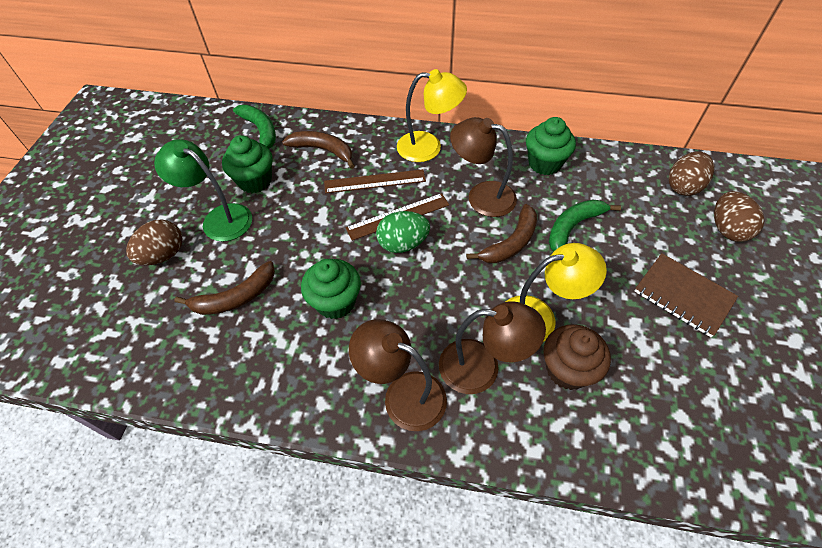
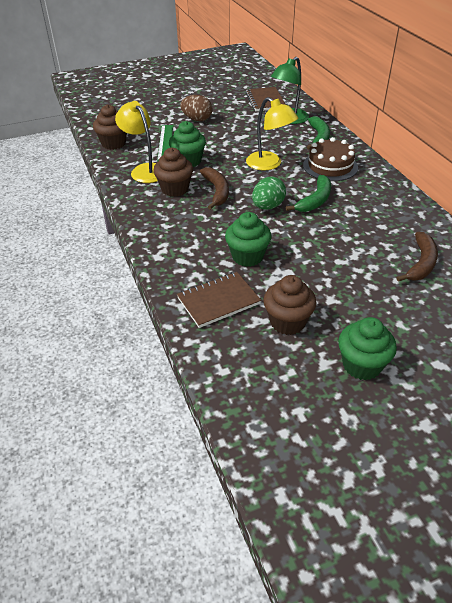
brown banana: [174,261,275,315] [282,131,355,169] [466,204,537,263] = 3 -> [200,167,229,210] [397,232,438,282] = 2
brown cake: none = 0 -> [303,137,358,181] = 1
brown cupcake: [544,324,611,390] = 1 -> [93,104,127,150] [153,148,193,197] [263,275,317,335] = 3
brown egg: [126,220,183,265] [668,151,714,196] [714,191,764,242] = 3 -> [180,95,213,121] = 1
brown lamp: [349,319,447,431] [439,301,546,394] [450,117,517,217] = 3 -> none = 0
brown notebook: [635,253,738,337] = 1 -> [177,272,261,328] [246,87,286,111] = 2
brown ruler: [324,169,426,193] [346,193,449,241] = 2 -> none = 0
green ruler: none = 0 -> [157,125,173,161] = 1

